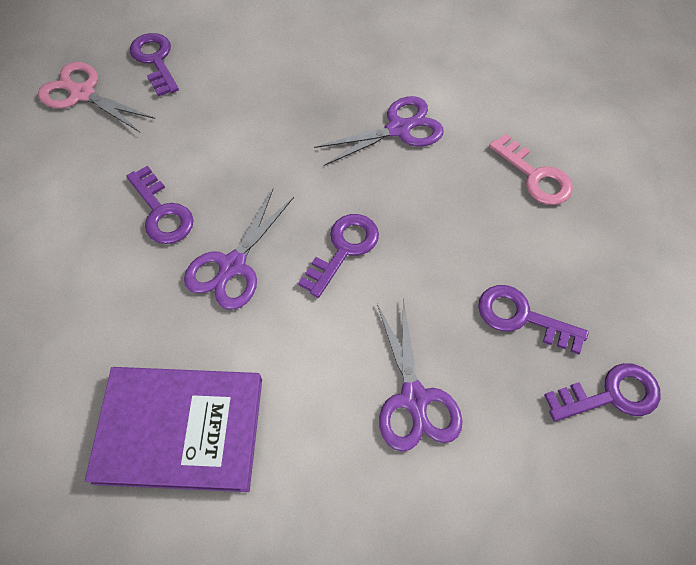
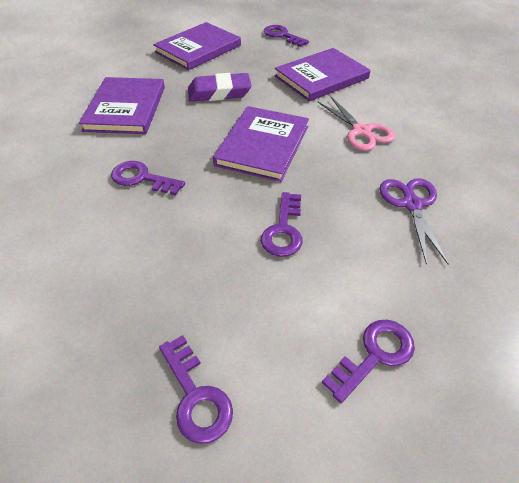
pink key: [489,134,573,205] = 1 -> none = 0
purple book: [85,367,262,492] = 1 -> [79,77,165,134] [153,22,241,70] [213,106,309,182] [274,48,371,101] = 4
purple eraser: none = 0 -> [188,73,252,102] = 1
purple scissors: [184,189,294,310] [314,96,444,166] [377,299,463,452] = 3 -> [380,178,449,265] = 1

